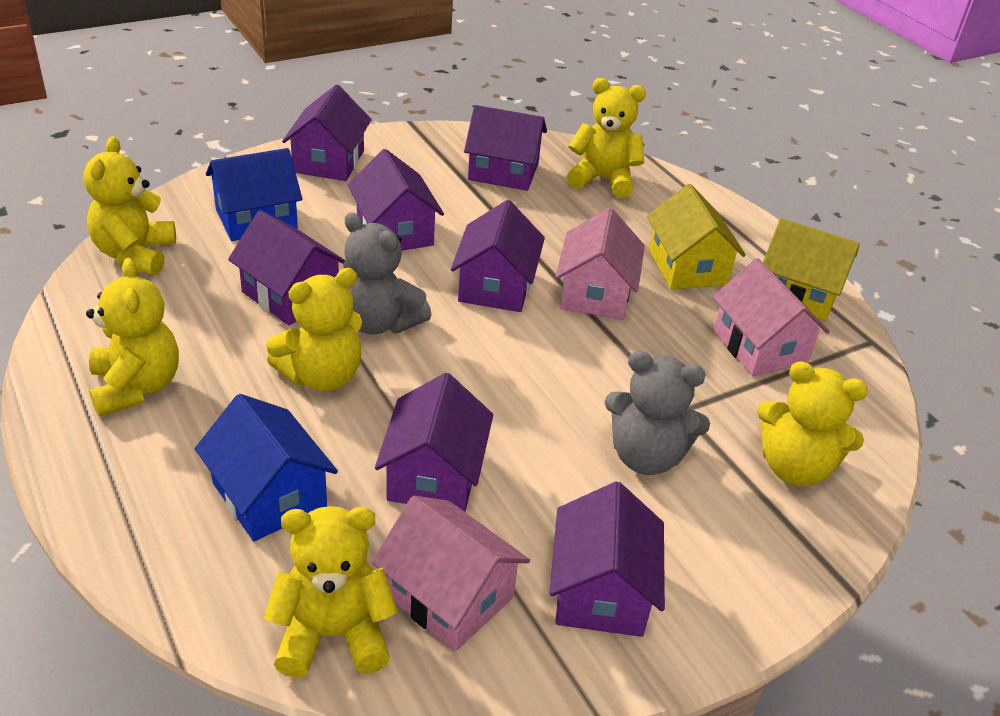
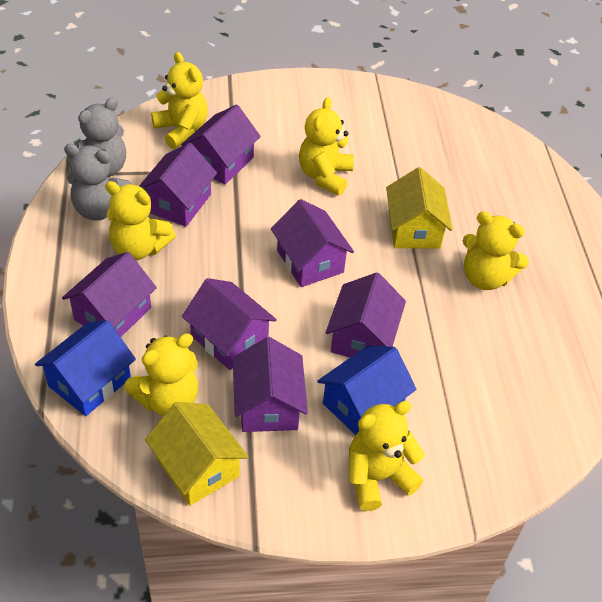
pink house: [371,496,530,651] [555,208,645,320] [712,258,830,376] = 3 -> none = 0

